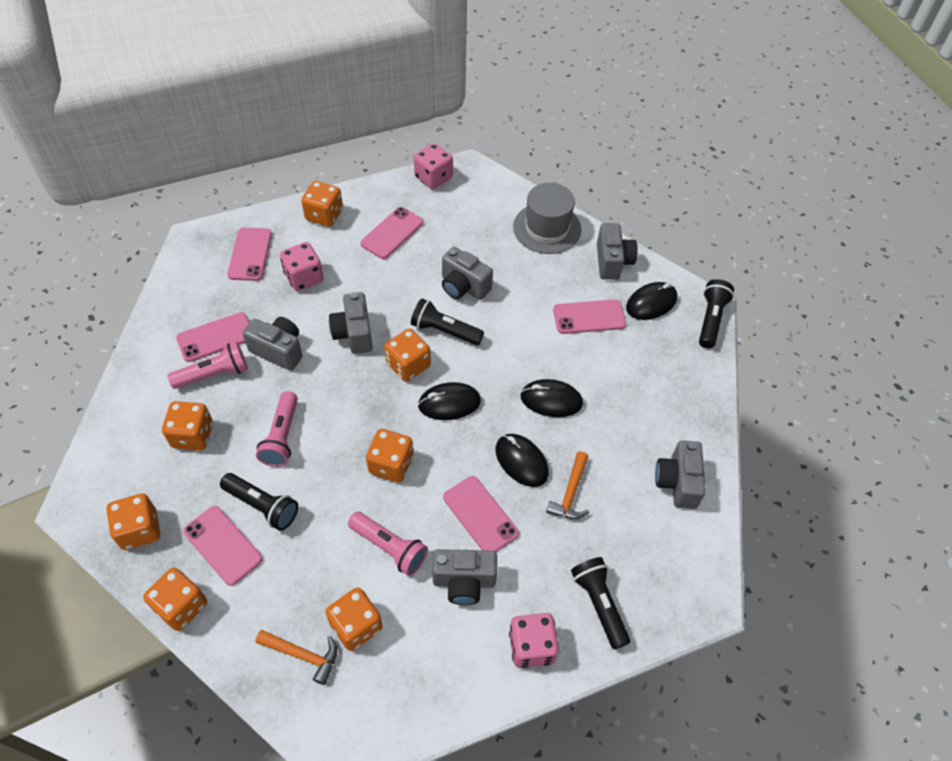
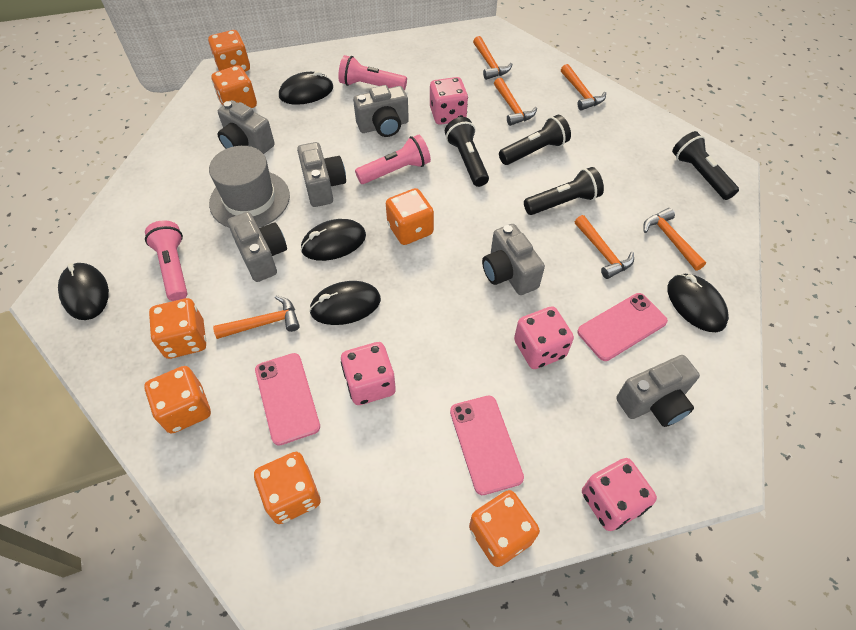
black mouse: [418,382,481,420] [496,434,549,487] [520,379,583,417] [626,282,677,320] = 4 -> [58,263,109,320] [279,71,333,105] [301,219,366,261] [309,281,381,325] [667,274,729,332] = 5
orange hammer: [255,630,337,685] [546,451,589,519] = 2 -> [213,295,300,339] [473,36,513,80] [494,78,537,126] [561,64,606,110] [575,215,634,279] [643,208,706,271] = 6
pink dice: [280,242,324,291] [414,143,453,189] [509,613,559,668] = 3 -> [341,342,396,405] [430,77,468,125] [514,306,574,369] [582,458,657,531] = 4
pink phone: [176,312,249,362] [183,506,263,586] [227,228,272,281] [360,207,424,259] [443,476,519,552] [553,299,626,334] = 6 -> [255,353,320,446] [450,395,524,495] [577,293,668,361] = 3

